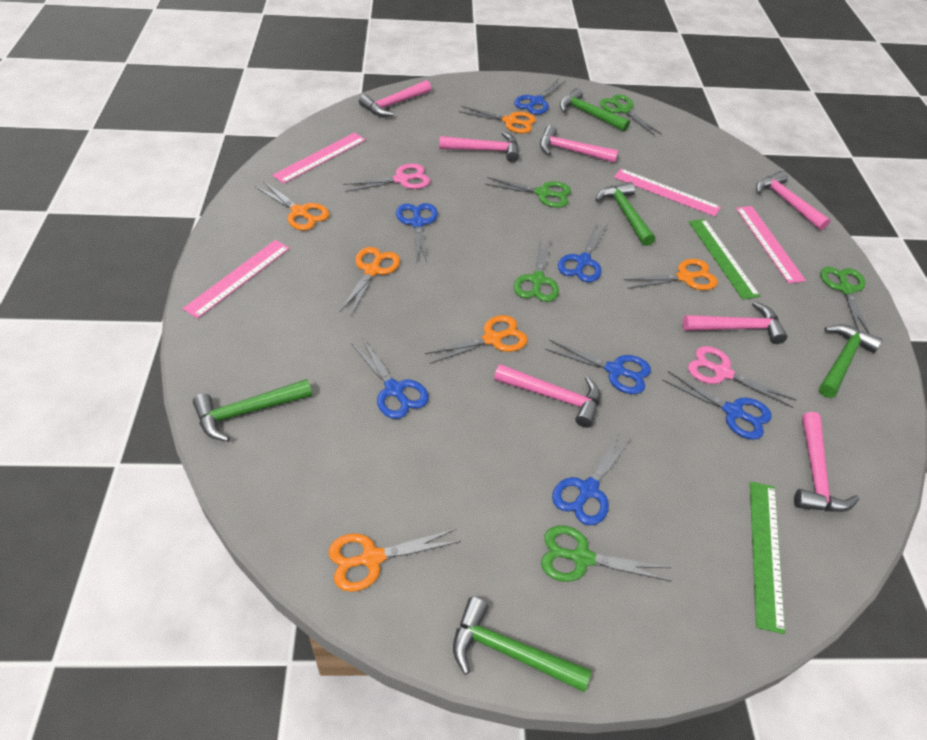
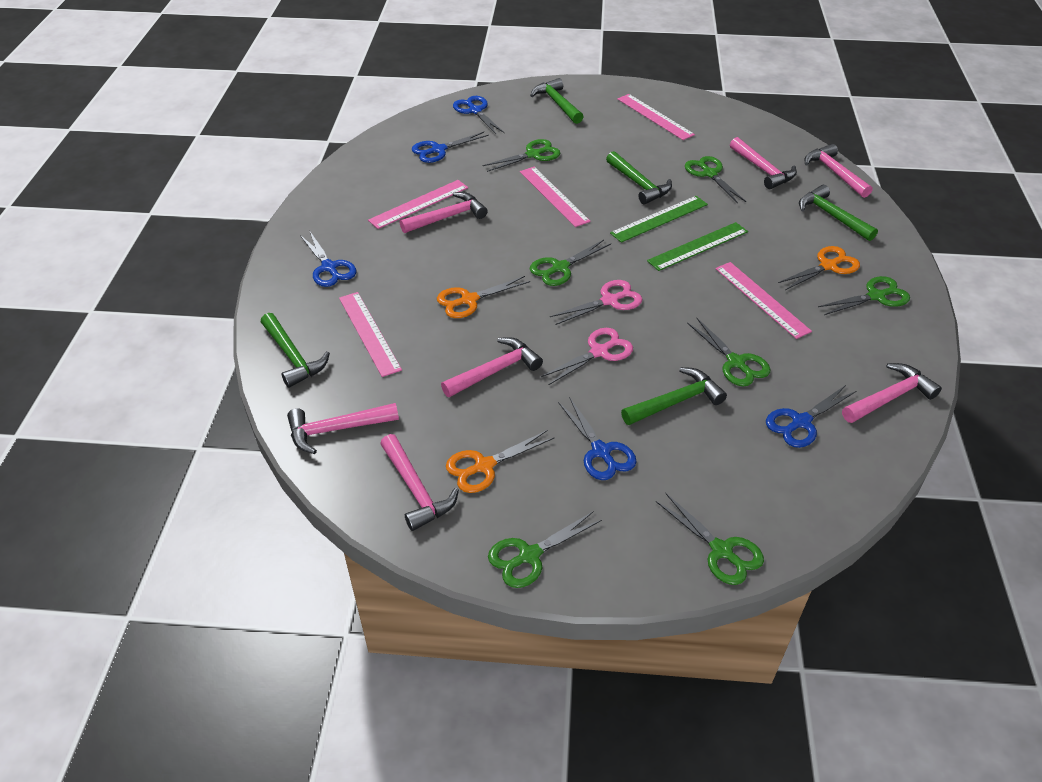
blue scissors: [351,338,429,419] [396,203,438,265] [514,79,566,115] [545,340,651,394] [552,431,632,526] [558,223,607,282] [662,371,772,440] = 7 -> [300,232,356,287] [412,132,489,163] [453,96,504,134] [558,397,636,480] [766,385,856,448] = 5
green scissors: [485,177,571,208] [514,236,559,302] [541,525,672,582] [600,94,662,136] [820,267,870,334] = 5 -> [482,139,560,172] [488,511,602,588] [530,240,611,286] [656,493,764,585] [685,156,746,203] [687,318,770,386] [818,276,910,315] = 7
orange scissors: [255,181,329,230] [328,529,461,592] [339,247,400,315] [425,315,528,364] [458,106,536,133] [624,259,718,290] = 6 -> [437,276,530,318] [446,430,554,493] [778,246,860,290] = 3
pink ruler: [182,240,290,319] [272,133,366,184] [614,169,721,216] [736,206,806,283] = 4 -> [339,292,402,377] [368,180,468,229] [520,167,591,227] [617,94,695,140] [715,262,812,339] = 5

